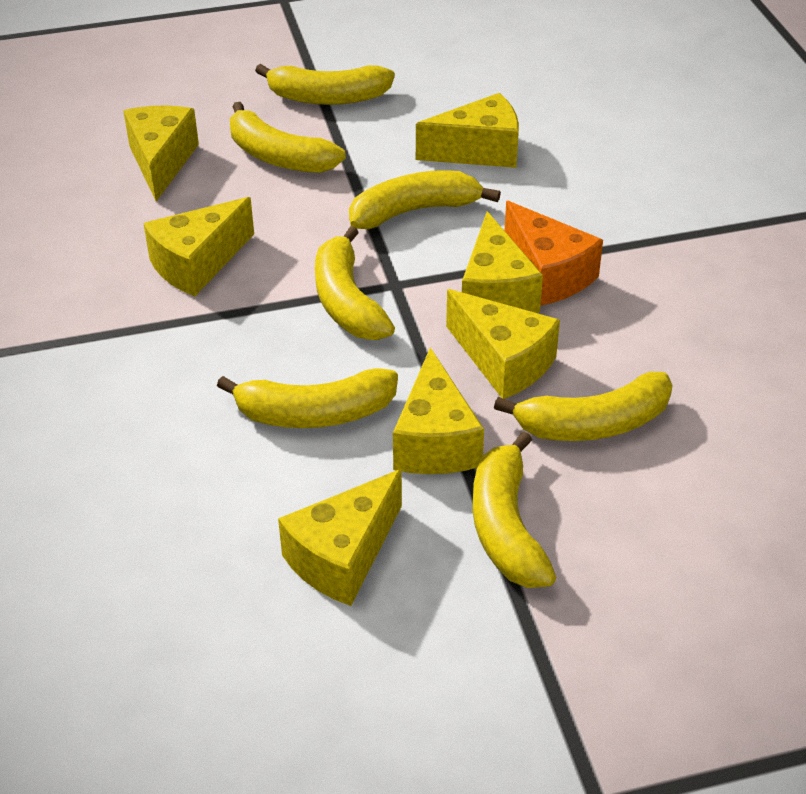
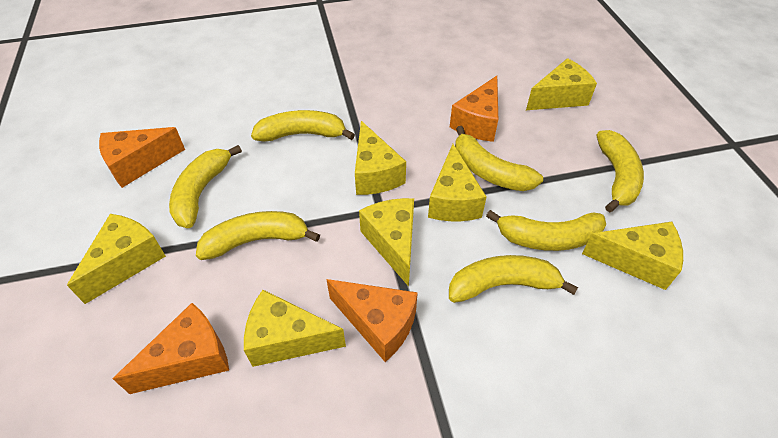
orange cheese: [504,201,603,306] = 1 -> [99,127,185,188] [113,303,229,394] [326,279,418,362] [450,76,498,142] = 4

